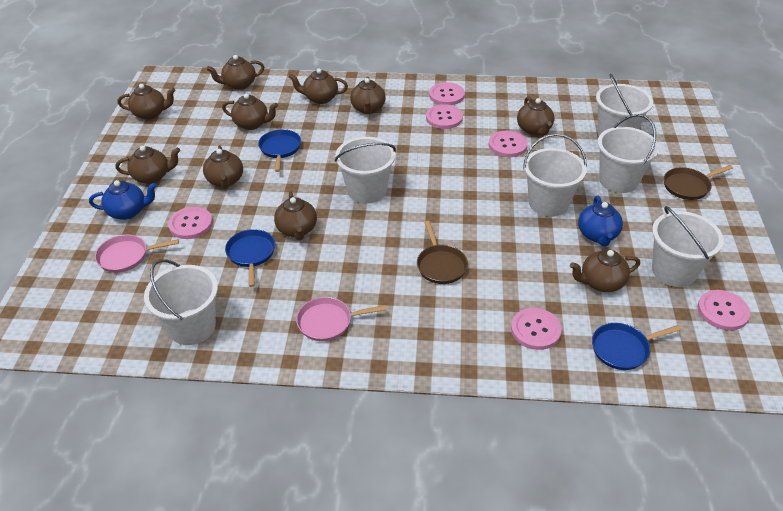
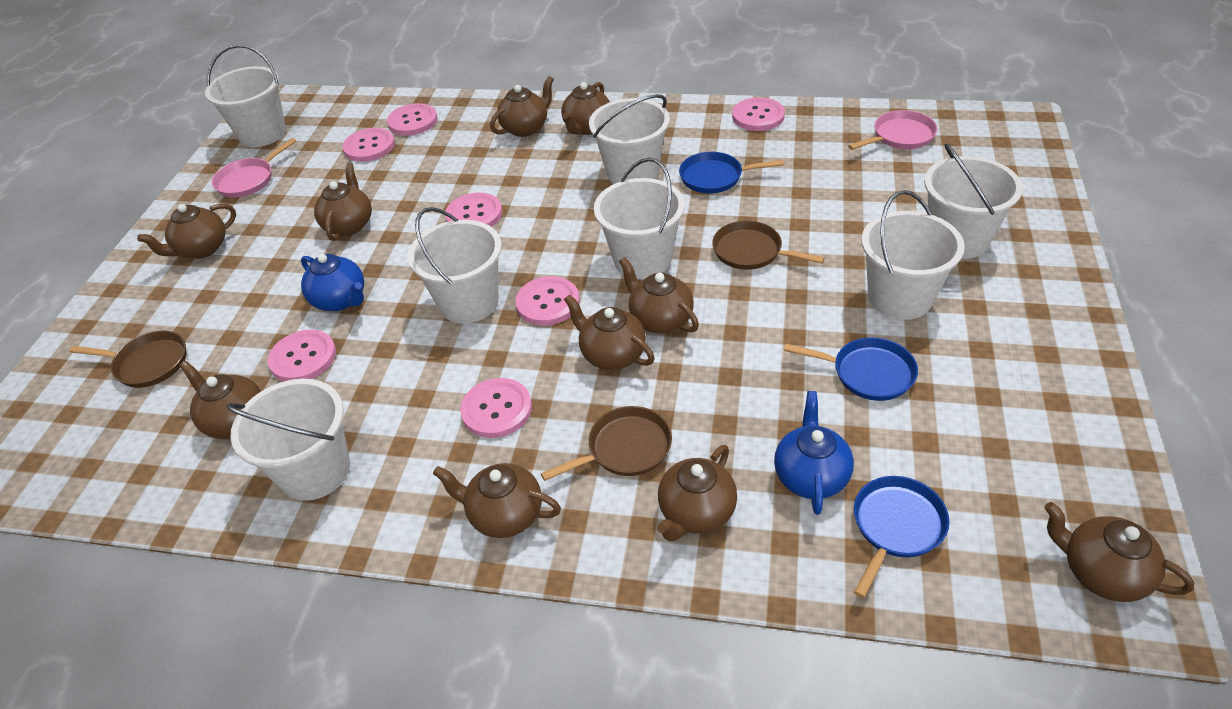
brown pan: [417,221,468,284] [664,165,733,200] = 2 -> [69,331,187,388] [541,406,672,481] [712,220,825,270] = 3
pink button: [168,207,213,239] [426,104,463,129] [429,82,465,105] [488,131,528,157] [511,308,562,350] [697,290,750,330] = 6 -> [268,330,336,381] [342,128,395,162] [387,103,437,136] [445,193,502,227] [460,378,532,438] [515,276,580,326] [732,97,785,131] = 7
white bucket: [144,259,218,345] [335,137,396,204] [523,134,587,217] [596,74,653,136] [598,114,659,193] [652,206,724,287] = 6 -> [205,44,286,147] [226,379,350,501] [408,207,502,323] [589,94,670,184] [594,158,685,279] [861,190,965,320] [924,143,1023,259] = 7

